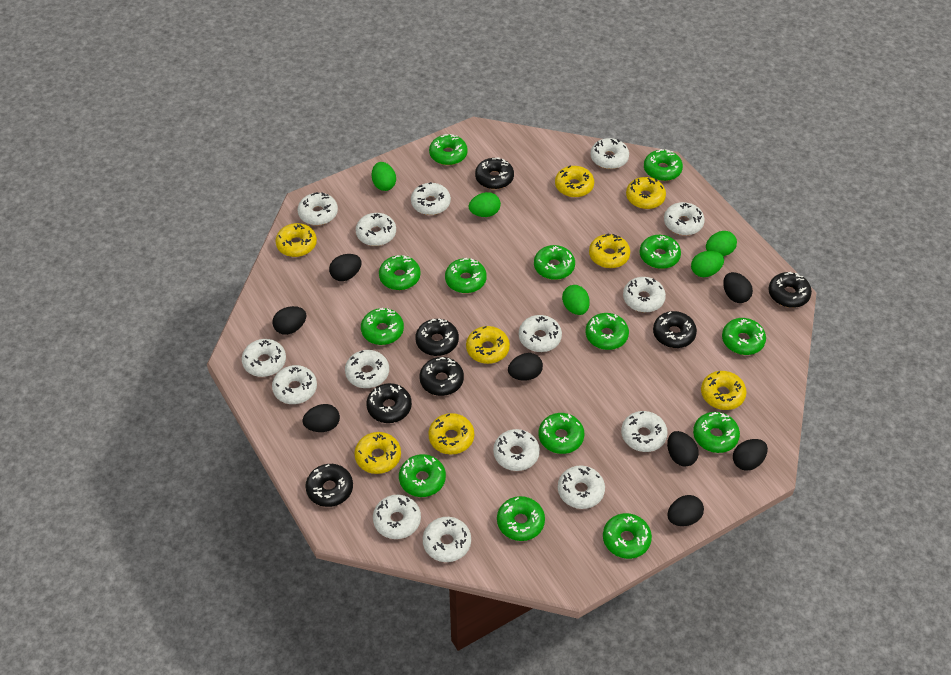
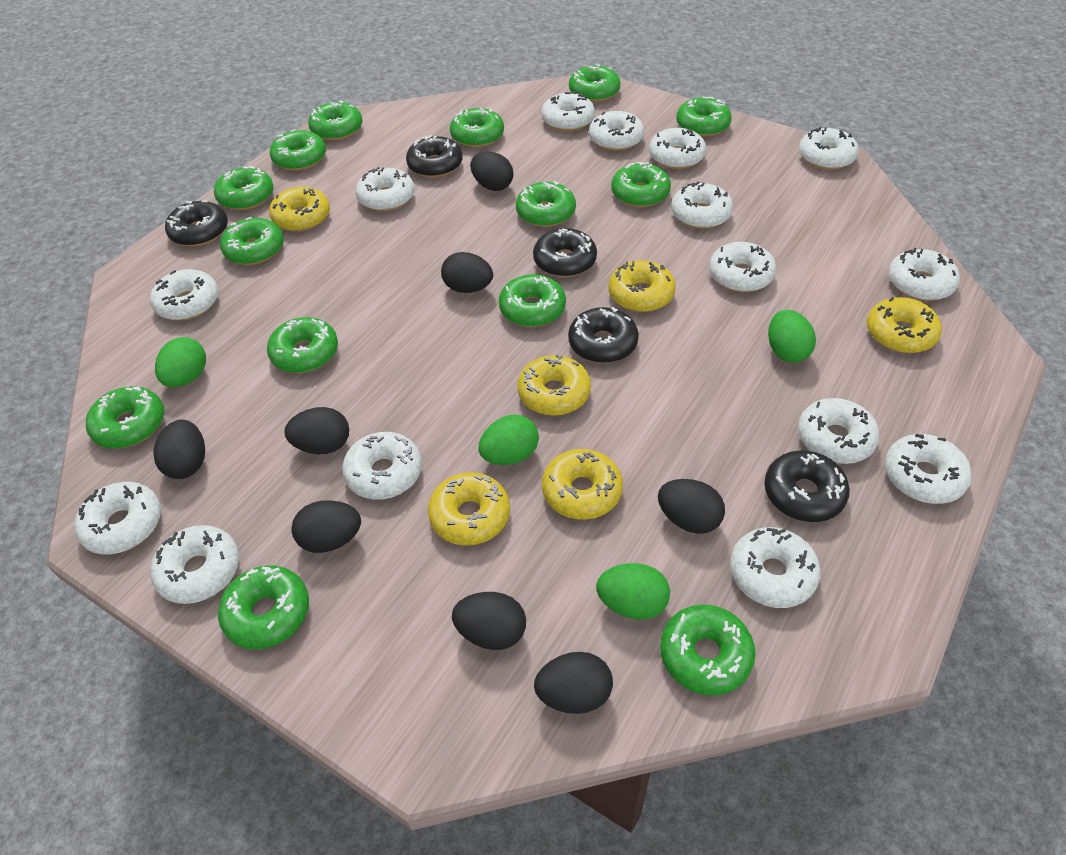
black donut: [305,464,353,507] [366,383,412,423] [415,319,459,356] [419,357,464,396] [475,157,514,189] [653,311,697,348] [768,272,812,308] = 7 -> [165,200,228,247] [406,135,463,178] [533,228,597,277] [568,307,639,363] [764,450,850,522] = 5
green egg: [372,162,396,191] [469,192,501,217] [562,285,590,315] [691,251,724,277] [706,231,737,256] = 5 -> [155,337,206,387] [479,415,539,465] [596,563,670,620] [768,310,816,363] = 4
yellow donut: [275,223,317,257] [354,432,401,474] [428,413,474,454] [466,326,510,364] [555,165,594,197] [589,234,630,268] [626,177,666,209] [701,371,747,410] = 8 -> [269,187,330,232] [428,472,510,545] [517,354,591,416] [542,449,623,520] [609,260,676,312] [867,297,942,353] = 6

